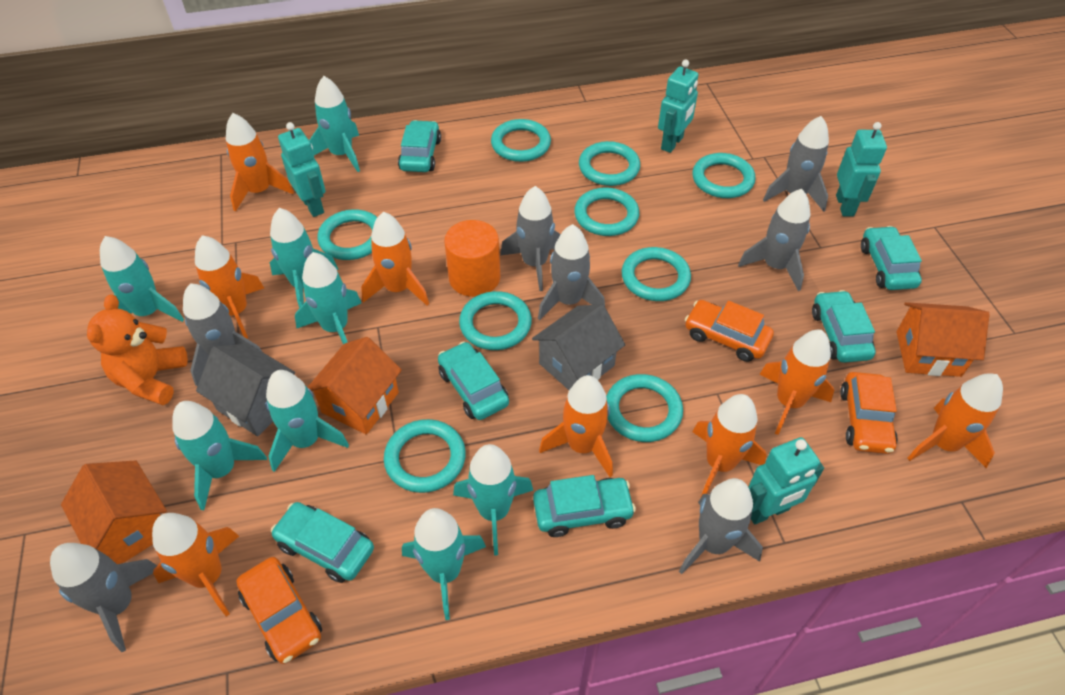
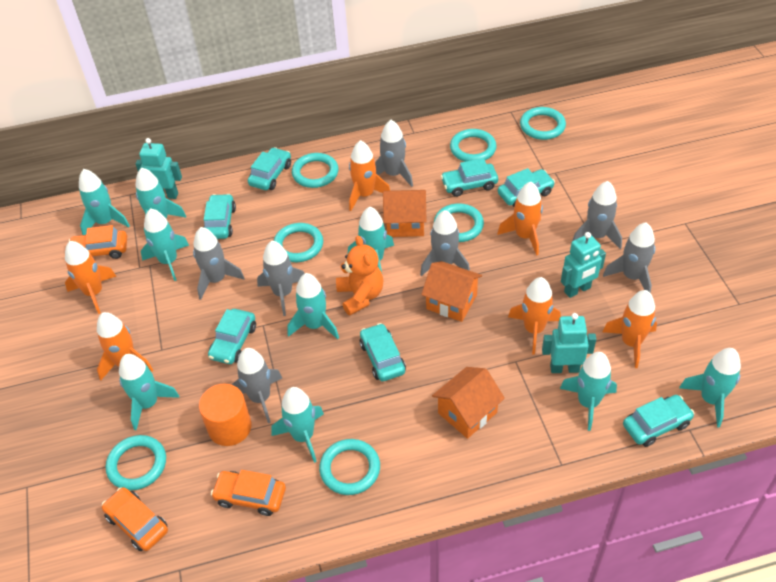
grey house: [196,343,295,436] [532,304,625,390] = 2 -> none = 0
orange rocket: [152,513,239,616] [195,235,264,339] [226,113,294,212] [361,212,429,306] [539,375,613,477] [692,394,767,498] [759,330,834,435] [907,373,1003,468] = 8 -> [65,241,116,314] [97,312,153,381] [349,140,390,211] [497,182,543,256] [508,277,561,355] [603,290,657,368] = 6
turquoise car: [271,502,374,583] [398,120,441,172] [438,341,509,420] [533,475,636,537] [812,290,876,363] [861,226,922,290] = 6 -> [203,194,236,239] [208,309,256,364] [248,147,291,190] [360,323,406,381] [441,158,498,197] [498,168,555,207] [623,395,695,447] = 7
turquoise ring: [317,209,377,260] [384,419,466,493] [459,291,532,350] [491,119,551,162] [574,187,639,236] [579,141,640,186] [606,374,683,442] [621,247,691,301] [692,153,756,198] = 9 -> [106,435,166,490] [274,223,323,262] [292,153,338,188] [319,439,380,495] [434,203,484,242] [450,129,496,162] [520,107,566,140] = 7
turquoise robot: [278,122,326,217] [658,60,698,153] [748,437,824,524] [836,122,887,217] = 4 -> [135,138,182,199] [542,313,596,373] [561,232,606,298] = 3
turquoise rocket: [100,236,184,322] [172,401,267,510] [266,370,349,472] [270,208,339,309] [295,252,361,344] [309,76,360,172] [402,508,486,620] [453,444,533,556] = 8 -> [79,169,130,235] [119,354,180,430] [136,167,186,236] [141,208,189,281] [271,387,324,463] [287,273,339,339] [347,207,394,272] [560,352,617,431] [679,348,741,427] = 9

